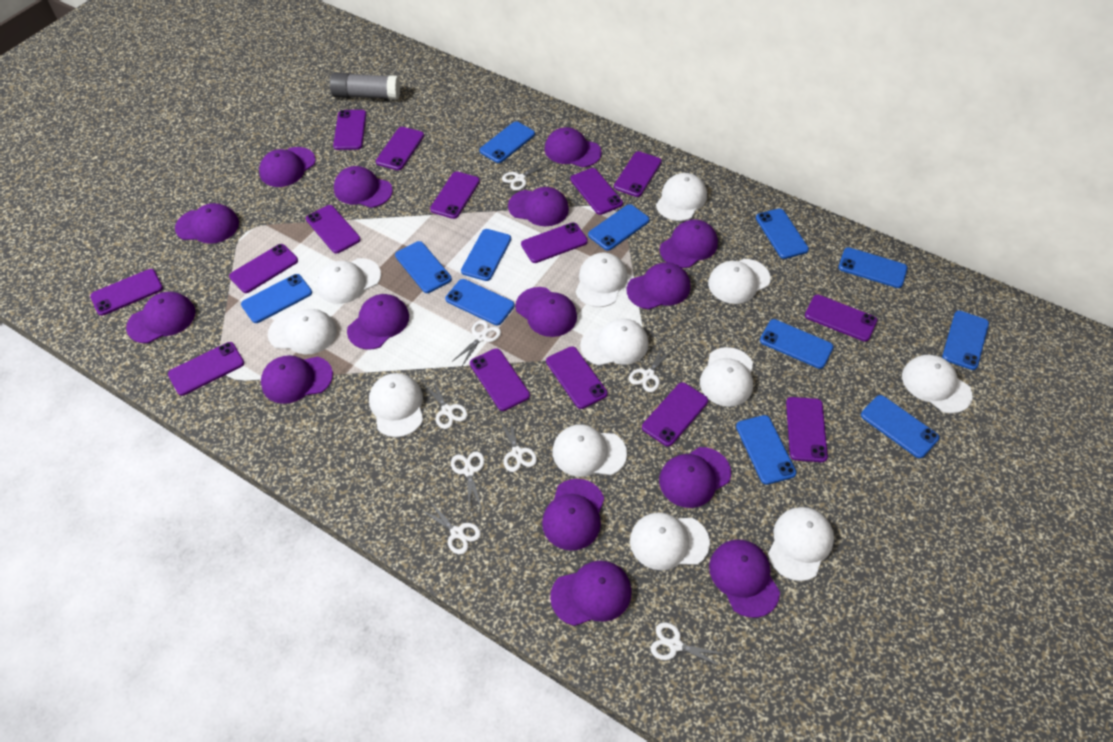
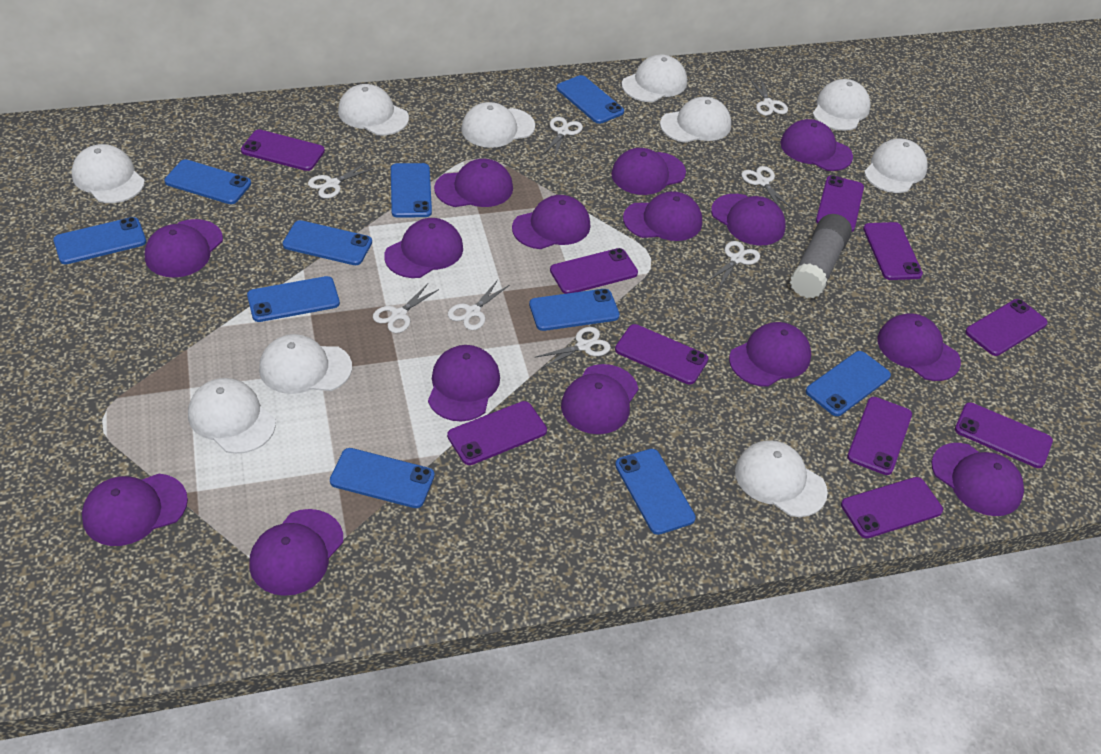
blue phone: [241,274,312,323] [395,241,452,293] [445,279,514,325] [461,229,511,281] [480,121,535,163] [588,204,650,251] [736,415,797,485] [756,208,809,259] [760,319,834,369] [838,247,908,288] [861,395,939,458] [942,311,989,370] = 12 -> [53,217,146,264] [164,159,251,204] [247,276,340,322] [283,220,372,265] [330,448,435,508] [391,163,432,218] [529,289,620,331] [557,75,624,124] [615,449,696,535] [806,351,891,416] = 10
purple phone: [90,269,163,316] [168,342,244,396] [229,244,298,293] [306,205,361,254] [333,110,366,150] [376,127,424,170] [430,171,480,219] [470,348,530,411] [521,222,588,263] [546,346,608,409] [570,168,623,215] [614,151,662,197] [642,382,708,447] [786,397,828,462] [805,295,877,341] = 15 -> [241,129,325,171] [447,401,547,465] [550,248,638,294] [615,324,708,385] [816,175,864,232] [841,477,943,538] [847,397,912,475] [863,222,923,280] [955,402,1053,468] [965,299,1048,356] = 10
white cap: [268,309,337,354] [317,258,381,304] [369,373,423,437] [552,424,627,477] [575,253,628,307] [580,318,649,366] [630,513,710,570] [656,173,707,221] [700,347,753,407] [708,259,770,304] [768,507,834,581] [902,355,973,413] = 12 -> [71,144,145,203] [188,378,276,454] [259,334,352,394] [338,84,409,135] [461,102,535,148] [622,55,687,102] [660,97,731,143] [735,440,828,517] [813,79,871,131] [864,139,928,193] = 10

